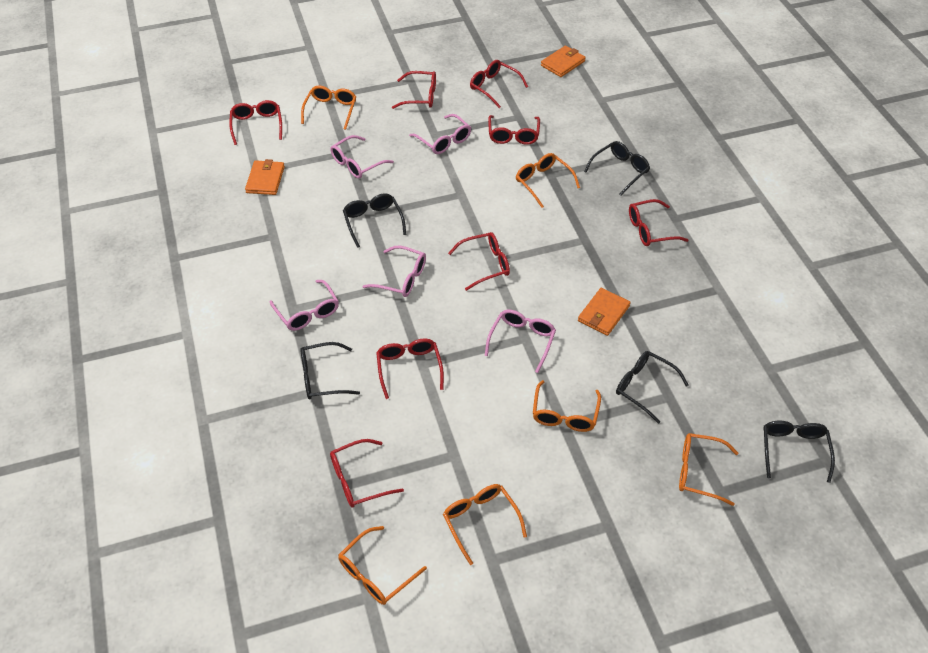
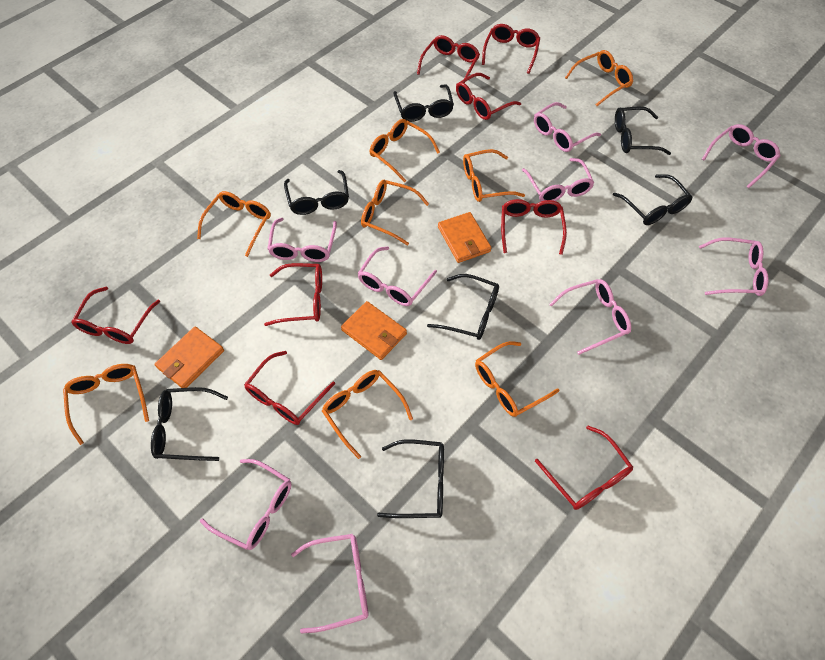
black glasses: [300,342,360,399] [343,193,406,248] [584,141,650,196] [616,351,689,424] [763,421,835,483] = 5 -> [151,387,228,461] [284,170,349,215] [377,439,444,518] [393,84,454,122] [427,274,499,340] [613,174,693,225] [615,107,671,155] = 7
orange glasses: [301,86,356,130] [339,526,427,605] [443,484,527,565] [516,153,580,208] [533,380,601,432] [679,433,738,506] = 6 -> [63,364,149,445] [197,191,271,257] [322,370,413,459] [361,180,429,246] [369,119,440,183] [463,149,525,202] [475,341,559,417] [565,50,633,106] = 8
pink glasses: [270,280,339,331] [330,135,394,179] [362,245,426,297] [409,114,471,154] [485,310,556,373] = 5 -> [200,459,291,550] [268,218,337,262] [291,534,369,633] [357,246,437,306] [522,158,594,201] [534,102,601,152] [549,279,631,355] [699,238,769,296] [702,124,781,188] = 9

